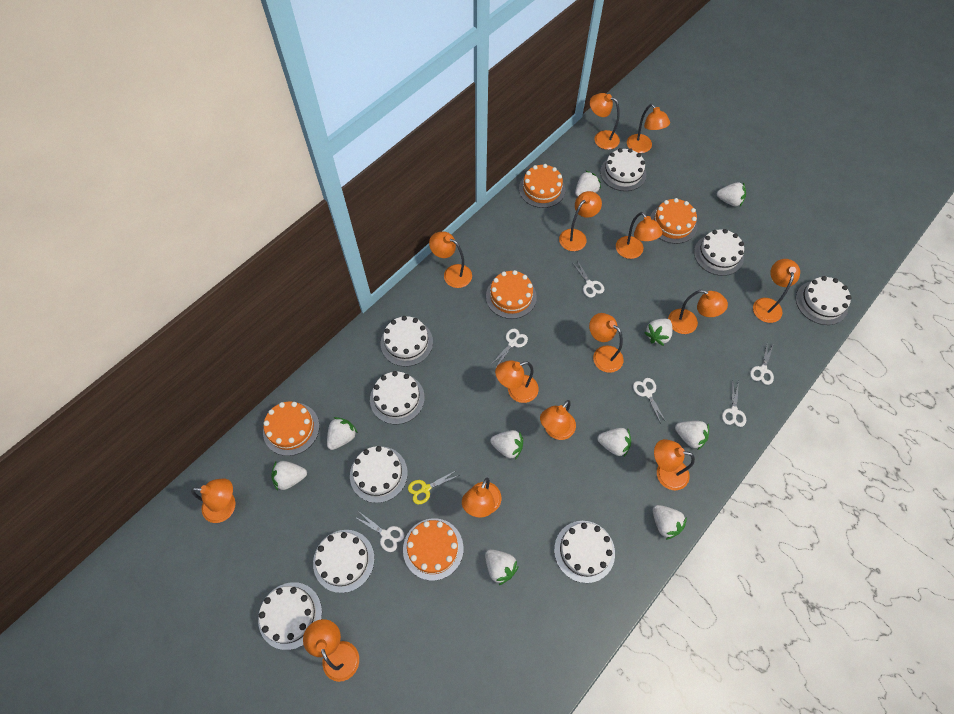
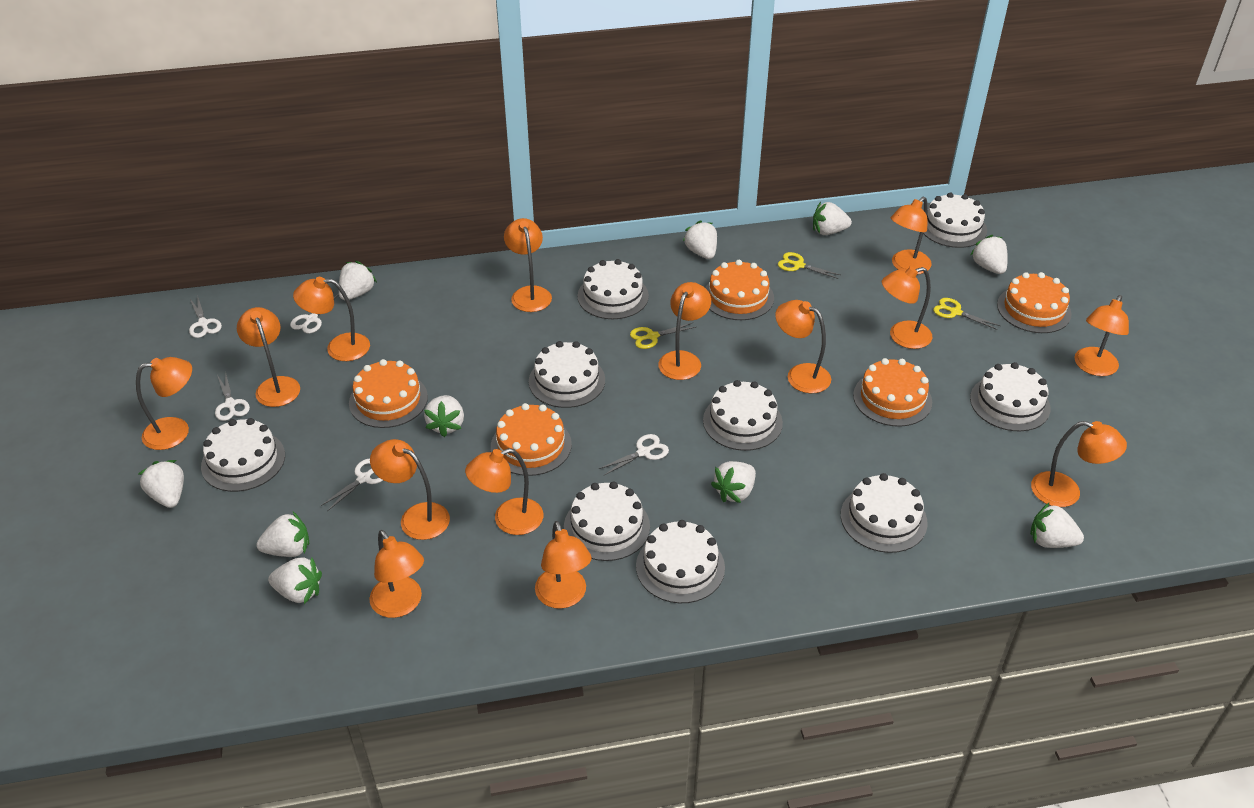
white scissors: [355,513,404,552] [492,329,528,366] [573,261,605,298] [633,378,666,424] [722,381,746,427] [750,341,774,385] = 6 -> [189,295,222,338] [215,371,250,421] [290,291,339,333] [321,459,383,511] [599,434,669,475] = 5
yellow scissors: [408,471,460,504] = 1 -> [630,323,696,349] [778,252,841,279] [933,298,1000,330] = 3

